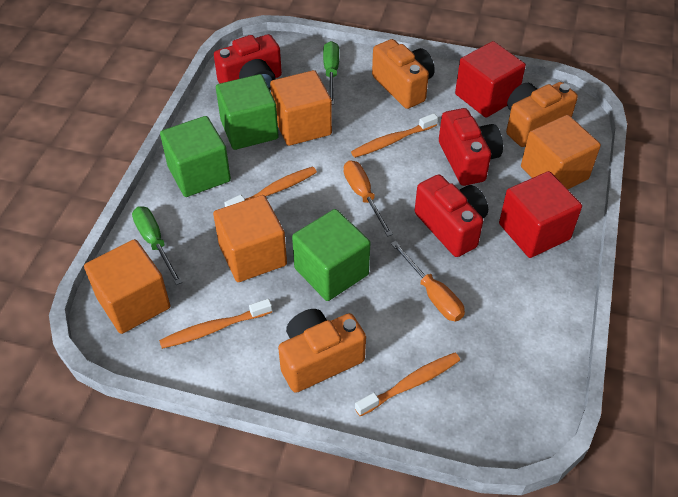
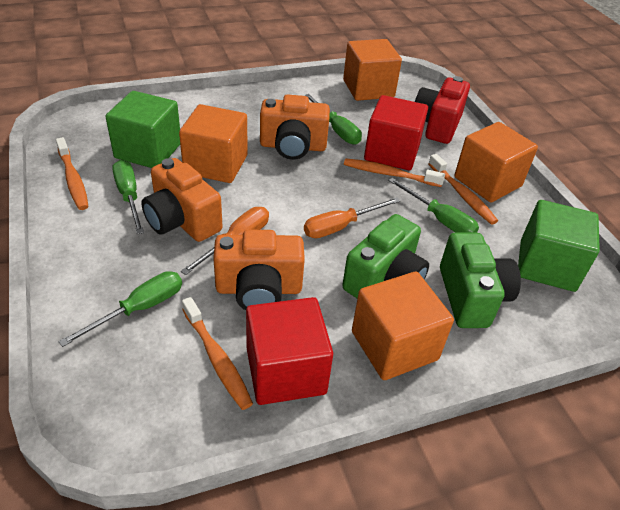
green camera: none = 0 -> [342,214,429,298] [440,233,521,328] = 2
green cube: [160,116,231,197] [216,74,279,150] [292,209,370,301] = 3 -> [106,91,180,168] [518,200,600,292] = 2
green screwdriver: [132,206,182,285] [323,41,339,105] = 2 -> [58,271,182,347] [112,160,144,234] [304,94,362,145] [388,178,479,233] = 4
red camera: [214,34,282,90] [415,174,488,257] [439,108,503,186] = 3 -> [415,76,470,144] = 1

